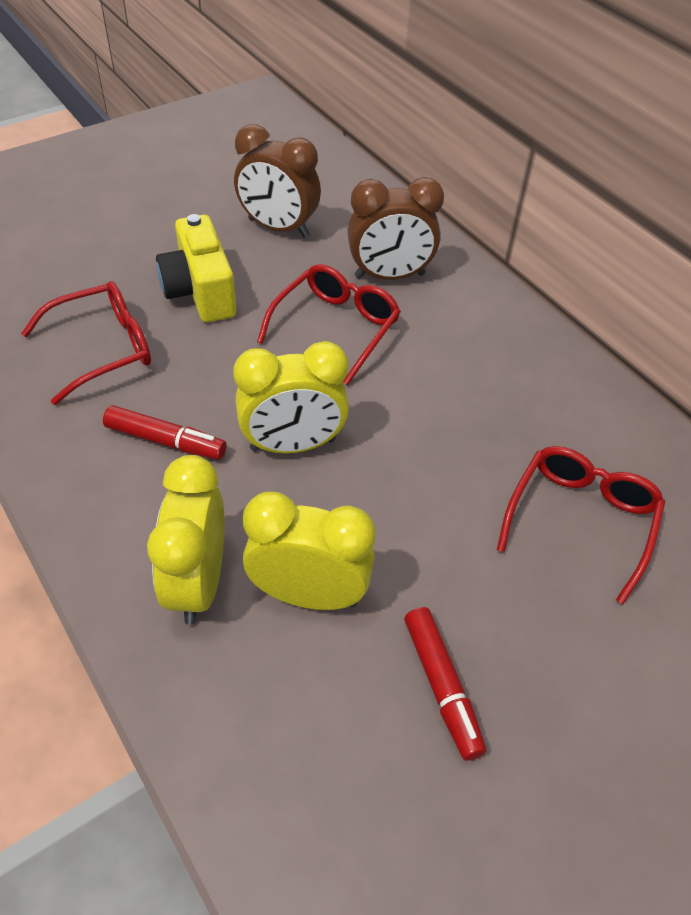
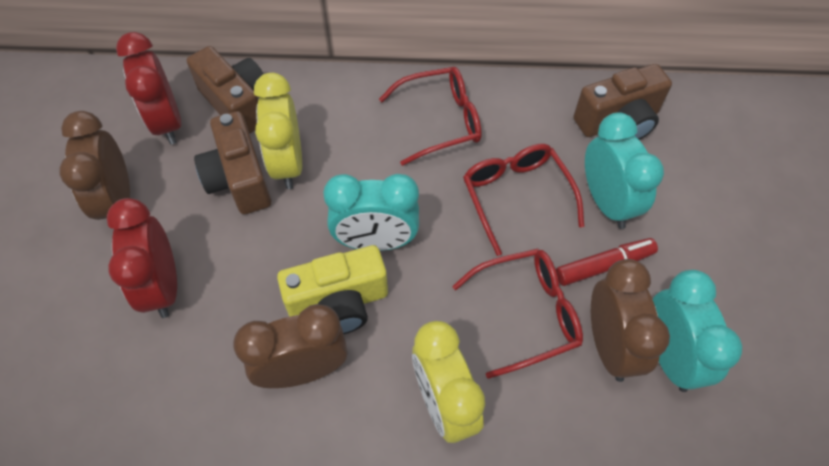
brown camera: none = 0 -> [187,46,263,134] [194,111,271,214] [573,64,672,140] = 3
brown clock: [234,124,321,238] [348,177,444,280] = 2 -> [59,111,130,220] [233,304,348,388] [591,259,670,382] = 3
red clock: none = 0 -> [107,198,177,318] [116,32,181,145] = 2
red marker: [103,405,227,460] [404,607,487,761] = 2 -> [556,238,658,286] = 1
turquoise clock: none = 0 -> [323,174,419,251] [585,112,664,229] [652,270,742,392] = 3
yellow clock: [147,455,224,625] [233,341,349,453] [243,492,376,610] = 3 -> [254,73,302,189] [412,321,485,443] = 2

